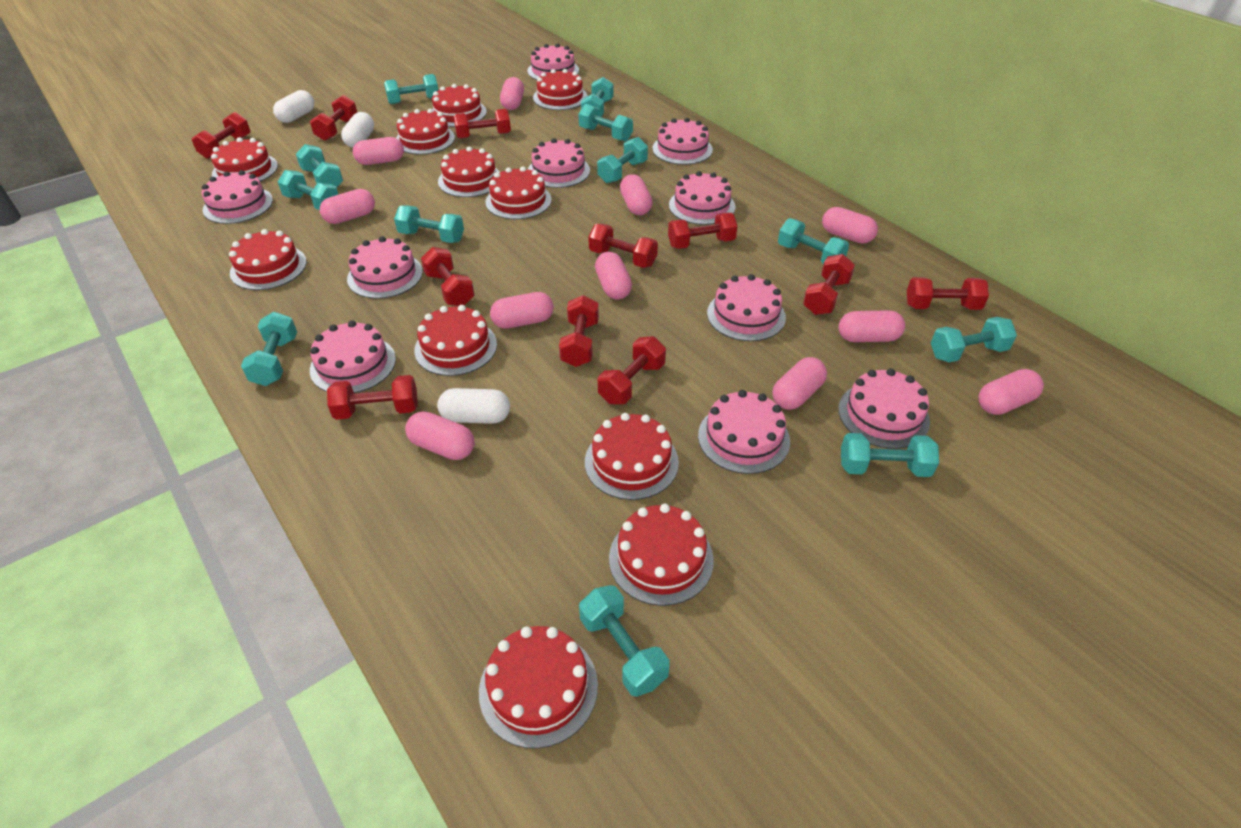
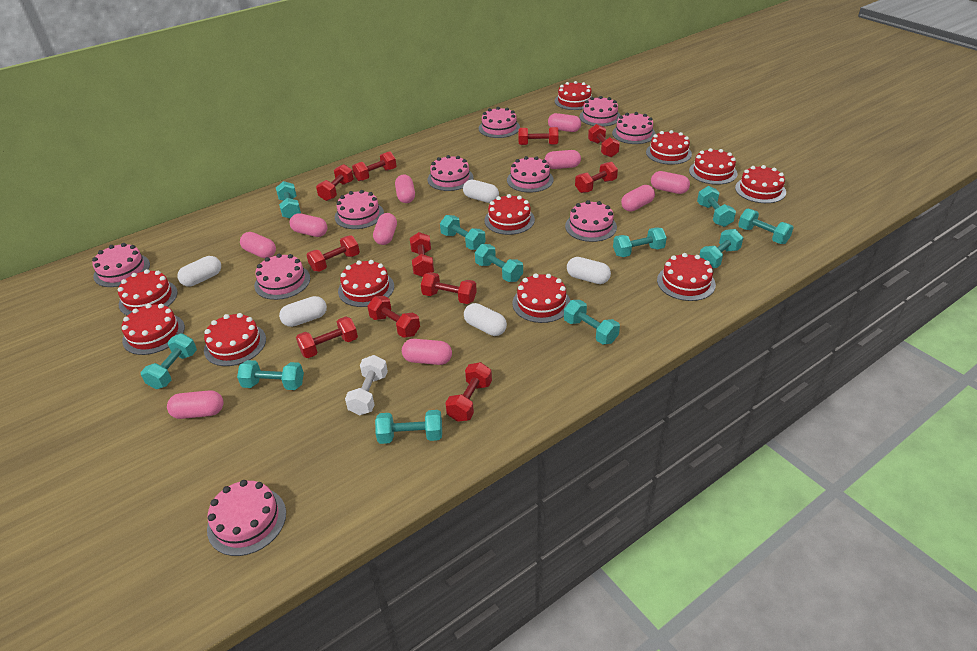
pink capsule: [320,189,375,224] [353,137,404,165] [405,412,475,460] [490,292,554,329] [500,77,524,110] [595,252,632,300] [620,174,653,215] [772,357,827,410] [822,207,878,244] [838,310,905,342] [979,369,1044,415] = 11 -> [167,390,224,419] [240,232,276,258] [290,213,327,237] [373,213,397,245] [395,175,415,203] [402,339,452,365] [544,150,581,169] [548,113,581,132] [621,185,655,212] [651,171,690,194] = 10
turquoise dumbbell: [241,312,297,386] [278,170,338,210] [296,144,343,188] [384,74,438,104] [394,205,464,243] [579,104,633,142] [579,585,670,697] [581,77,614,117] [597,137,648,183] [778,218,849,264] [841,433,939,477] [931,317,1017,362] = 12 -> [141,333,197,389] [237,360,304,390] [276,181,301,219] [375,410,442,444] [440,215,486,250] [475,244,523,282] [564,300,620,345] [613,227,667,257] [697,186,736,227] [699,229,743,268] [738,209,794,244] = 11
white capsule: [273,90,314,123] [341,112,374,148] [437,388,510,424] = 3 -> [177,256,221,286] [279,296,327,327] [463,180,499,203] [464,303,507,336] [567,257,611,284] = 5
white dumbbell: none = 0 -> [345,355,388,415] = 1

